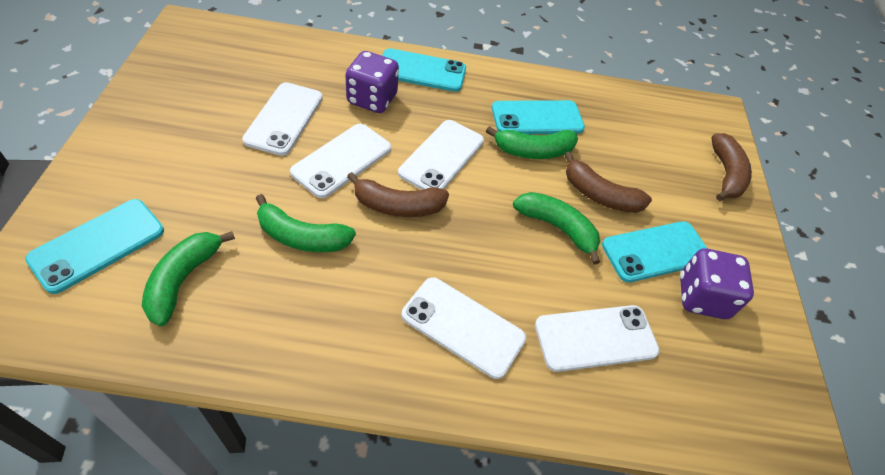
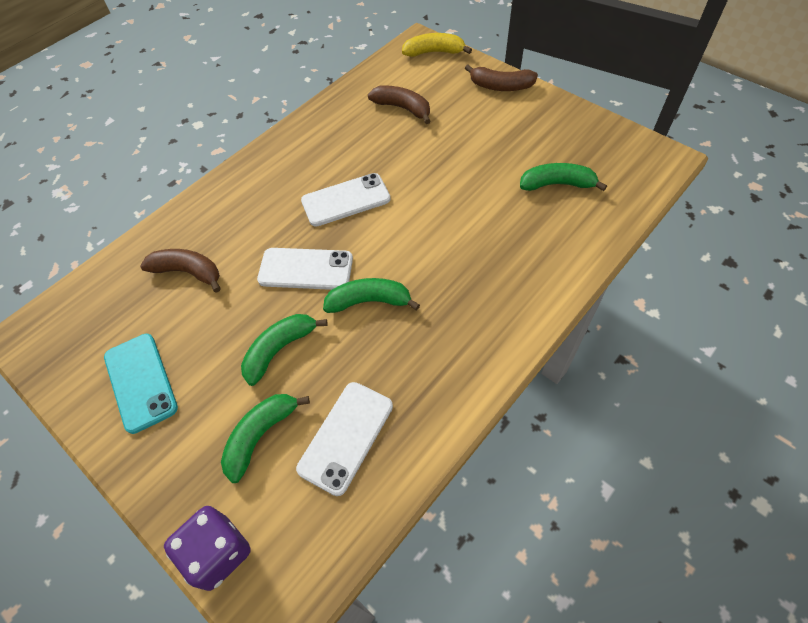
purple dice: [345,51,399,113] [680,248,754,319] = 2 -> [164,506,251,591] = 1
turquoise phone: [25,199,164,294] [382,48,466,92] [492,100,585,134] [602,221,708,283] = 4 -> [104,334,178,434] = 1
white phone: [242,82,323,156] [290,124,391,198] [398,120,484,190] [402,277,526,379] [535,305,660,372] = 5 -> [257,248,353,290] [296,382,393,496] [301,173,391,226] = 3
yellow banana: none = 0 -> [402,33,472,57] = 1

